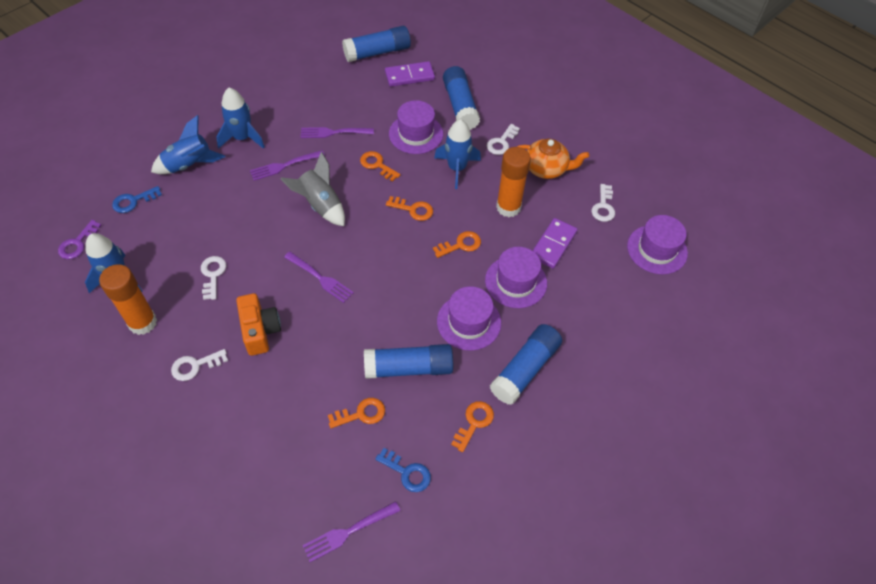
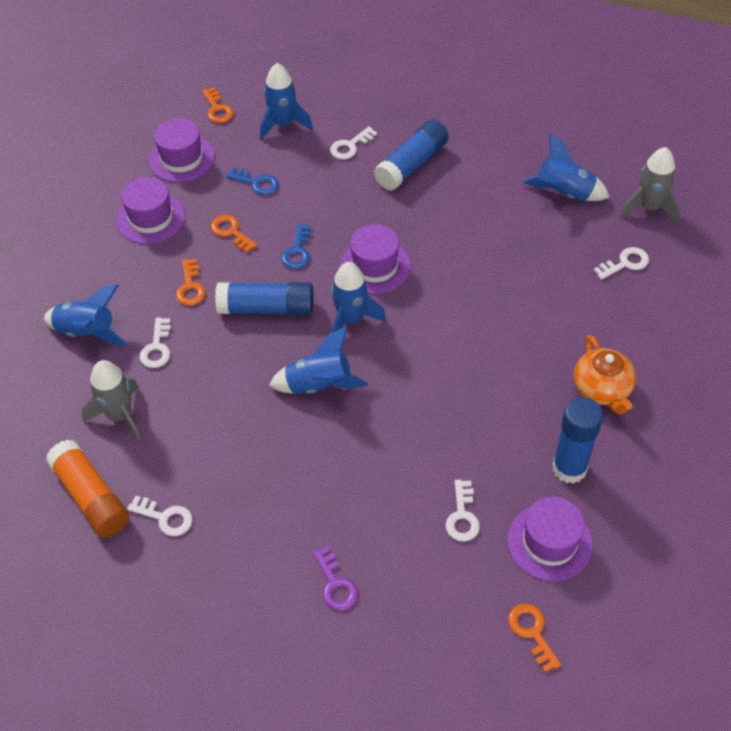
blue glue stick: [342,26,411,62] [364,344,453,379] [443,66,480,130] [490,324,562,405] = 4 -> [215,282,314,315] [374,119,449,191] [552,397,603,484] = 3
blue rocket: [85,233,142,293] [151,115,226,174] [217,88,265,149] [434,119,481,189] = 4 -> [44,284,128,346] [260,63,313,140] [269,327,368,394] [331,262,386,333] [522,134,609,201] = 5
grey rocket: [280,152,345,226] = 1 -> [81,360,141,441] [620,147,680,223] = 2
orange camera: [236,293,281,356] = 1 -> none = 0
orange glue stick: [99,264,157,335] [496,147,531,217] = 2 -> [46,439,129,538] = 1
orange key: [328,398,385,428] [360,151,401,182] [386,196,433,221] [433,231,481,258] [451,401,494,452] = 5 -> [176,259,206,306] [202,87,234,123] [211,215,257,253] [508,604,561,673] = 4
purple domino: [385,61,435,87] [533,218,578,269] = 2 -> none = 0
purple fork: [250,150,325,181] [284,252,354,303] [301,127,374,138] [303,501,400,562] = 4 -> none = 0
white key: [171,349,228,381] [201,256,226,300] [487,124,520,155] [591,184,615,222] = 4 -> [127,496,193,536] [140,317,171,368] [330,126,377,160] [445,480,480,541] [594,247,649,280] = 5

